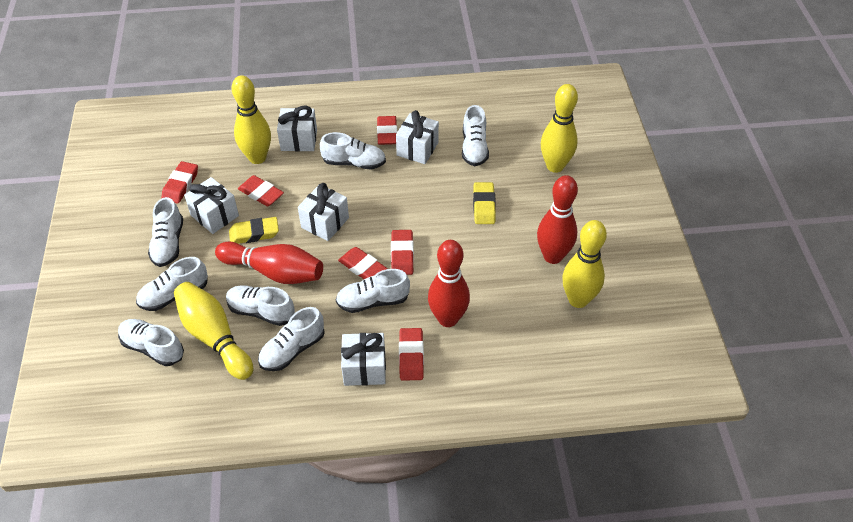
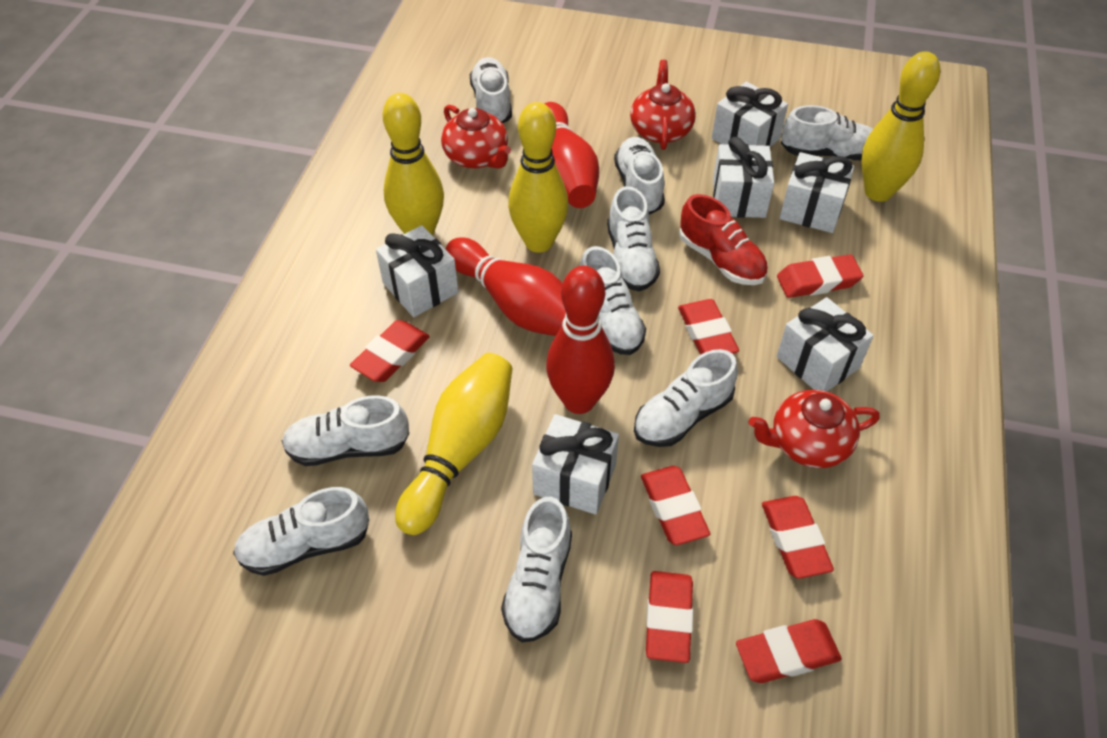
red eraser: [161,161,198,204] [238,175,284,206] [338,247,388,279] [377,116,397,145] [391,230,414,275] [399,328,424,381] = 6 -> [350,320,430,382] [641,466,710,545] [646,571,693,663] [678,299,739,355] [736,619,842,683] [762,496,834,579] [777,254,863,298] = 7
red shoe: none = 0 -> [679,194,768,285] = 1
red teapot: none = 0 -> [441,105,511,169] [630,60,696,150] [748,390,880,468] = 3
white gift: [184,177,239,234] [277,106,317,151] [298,183,349,241] [341,333,386,386] [396,110,439,164] = 5 -> [376,225,459,317] [532,414,619,515] [712,82,788,147] [713,137,774,218] [777,297,874,392] [779,152,854,233] = 6
white shoe: [118,319,184,366] [136,257,208,311] [148,197,183,267] [226,285,295,326] [258,307,325,371] [320,132,386,170] [336,269,410,313] [462,105,489,166] = 8 -> [233,487,369,576] [282,395,409,466] [470,57,512,123] [501,497,572,642] [579,246,646,355] [607,186,660,291] [614,137,665,215] [634,349,738,447] [781,105,873,160] = 9
yellow eraser: [229,217,279,244] [473,182,496,224] = 2 -> none = 0

